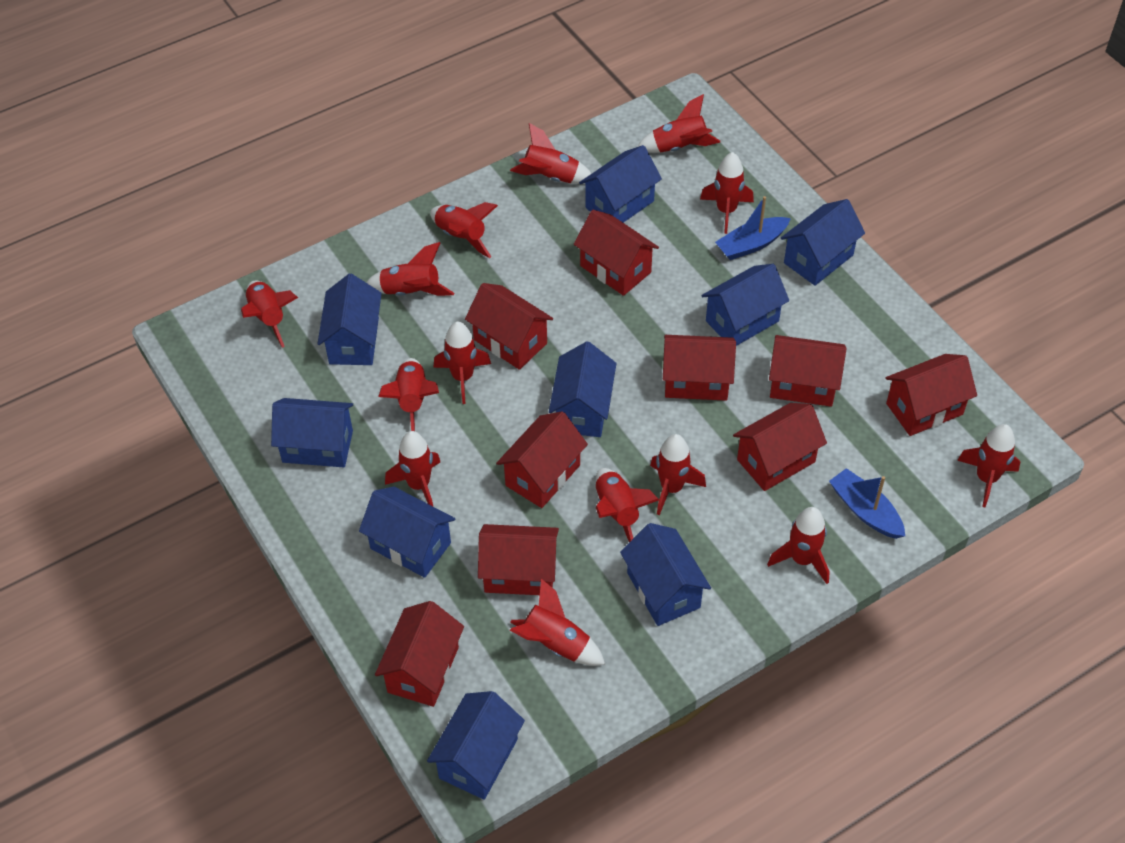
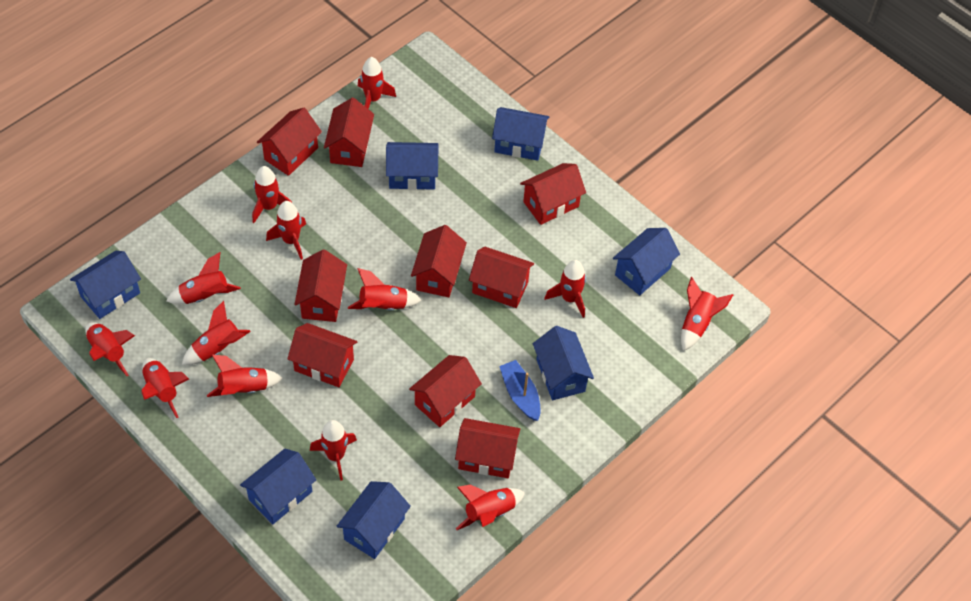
blue boat: [715,196,791,260] [829,468,905,539] = 2 -> [499,360,541,421] = 1
blue house: [271,398,353,467] [317,274,382,365] [359,487,455,578] [427,691,525,800] [549,341,617,437] [579,145,662,223] [620,523,711,626] [701,264,789,346] [781,199,865,286] = 9 -> [70,251,141,319] [240,449,316,524] [336,481,411,559] [386,142,438,190] [492,107,549,161] [533,326,594,400] [613,228,680,295] = 7
red rocket: [241,281,298,348] [366,242,454,296] [378,358,439,431] [385,431,440,506] [430,202,498,258] [433,321,491,404] [510,123,592,184] [510,578,605,666] [596,468,659,542] [637,94,720,153] [650,434,706,515] [700,152,754,234] [767,507,830,584] [957,424,1020,507] = 14 -> [85,322,135,376] [141,358,189,418] [167,252,241,304] [182,301,251,365] [207,354,283,397] [252,166,292,223] [266,201,306,260] [310,420,357,481] [348,268,421,310] [358,57,396,109] [456,484,525,530] [545,260,586,318] [681,277,733,351] = 13

